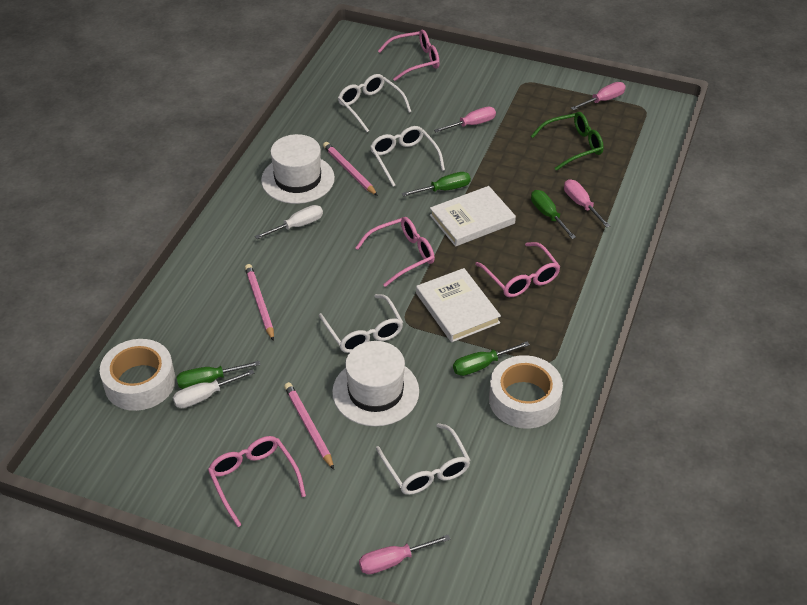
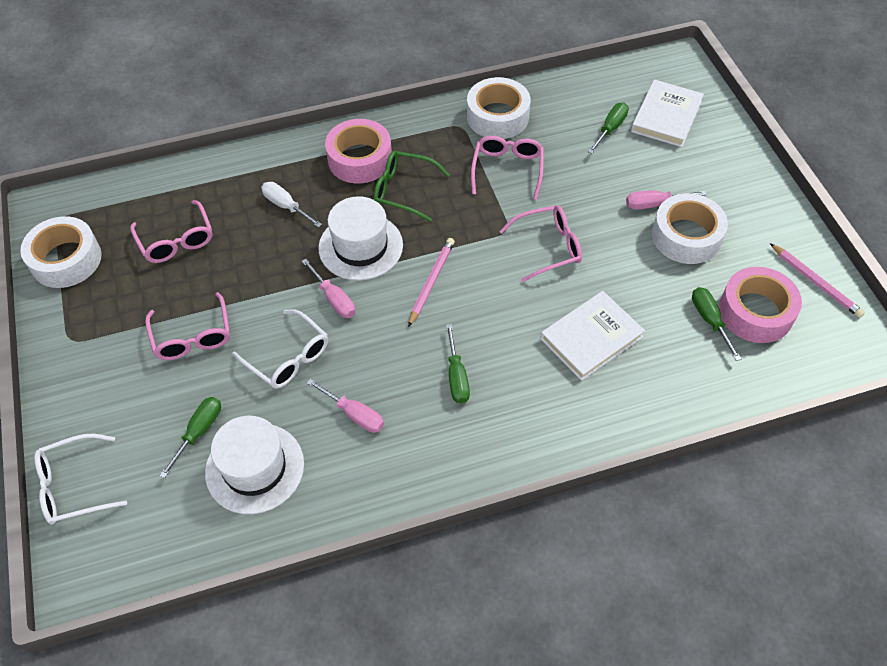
pink pencil: [245,264,274,341] [284,382,334,470] [323,142,378,196] = 3 -> [408,238,455,327] [770,243,865,318] = 2
pink screwdriver: [359,535,451,574] [434,107,496,133] [564,179,610,228] [571,82,626,110] = 4 -> [302,259,355,318] [306,379,384,433] [626,190,706,210] = 3
pink tape: none = 0 -> [325,119,392,184] [719,267,802,343] = 2
white glasses: [319,294,403,353] [338,74,411,132] [370,126,445,187] [376,423,470,495] = 4 -> [34,434,127,525] [232,309,328,389] = 2
white screwdriver: [173,369,254,408] [255,205,323,239] = 2 -> [261,182,322,228] = 1
white tape: [100,339,176,411] [489,355,563,429] = 2 -> [20,216,102,288] [467,77,531,139] [652,193,728,264] = 3

